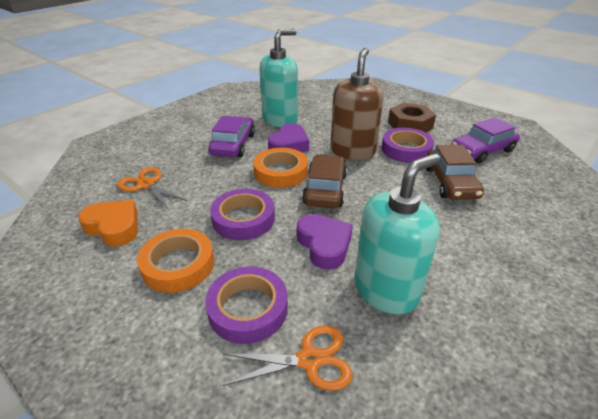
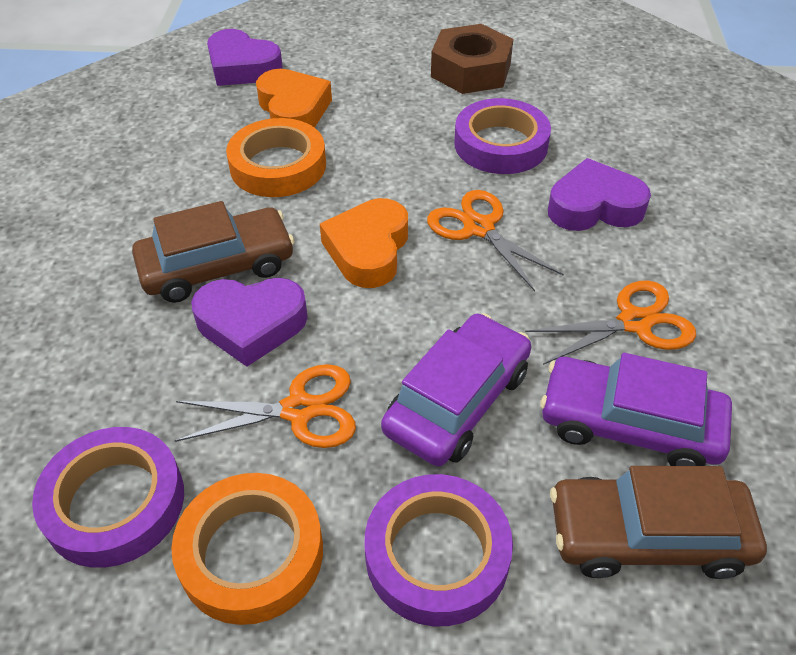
brown soap dispenser: [330,48,384,160] = 1 -> none = 0
orange heart: [78,200,138,247] = 1 -> [256,69,332,128] [320,198,408,288] = 2
orange scissors: [117,167,187,210] [223,325,353,391] = 2 -> [175,364,356,448] [427,190,564,291] [525,281,696,365] = 3
purple heart: [268,123,309,152] [297,214,353,270] = 2 -> [191,278,308,367] [207,29,283,86] [548,158,651,231] = 3
turquoise soap dispenser: [259,29,298,127] [354,153,440,315] = 2 -> none = 0

